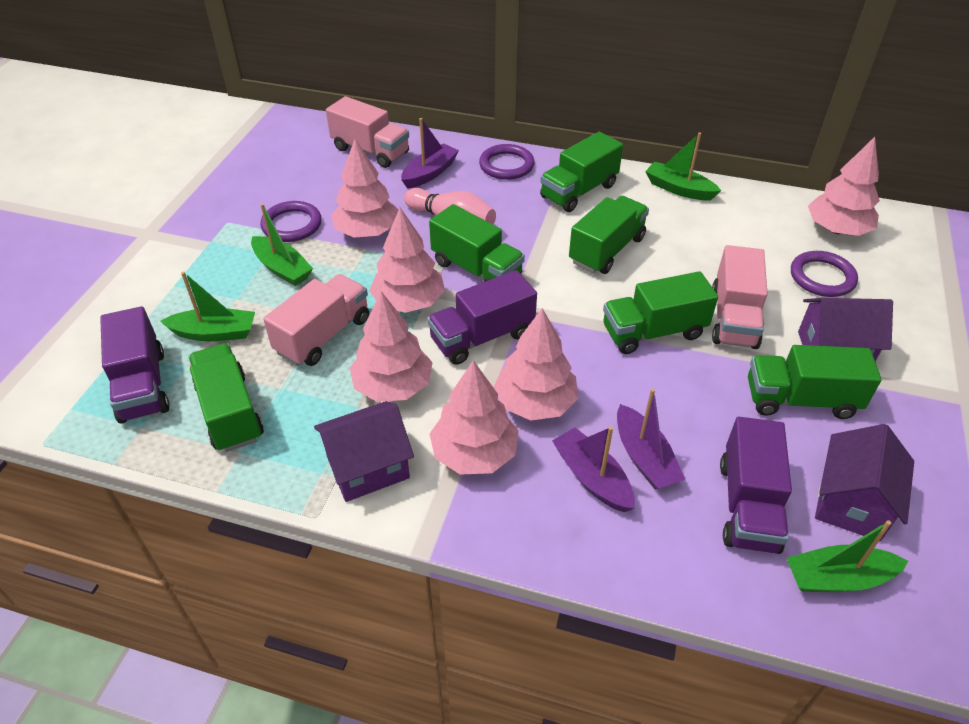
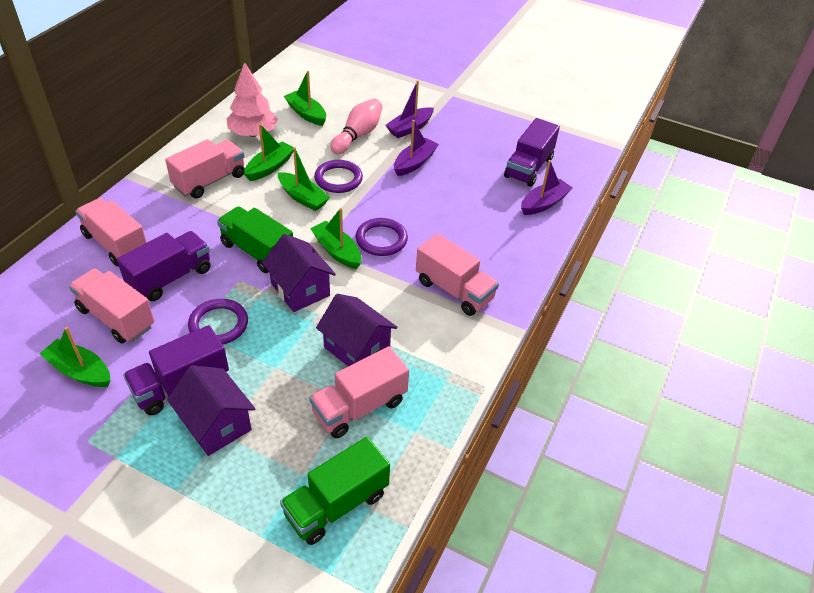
green boat: [160,271,255,341] [251,203,313,286] [645,132,721,200] [787,520,908,592] = 4 -> [40,327,110,387] [244,123,293,181] [278,147,330,211] [284,71,326,126] [310,208,361,269] = 5
green truck: [188,343,264,452] [429,204,525,282] [540,132,623,212] [569,196,649,274] [603,271,718,354] [748,345,881,419] = 6 -> [217,206,293,273] [280,437,390,545] = 2
pink tree: [331,139,399,238] [350,291,433,402] [369,208,445,313] [430,360,519,475] [493,308,578,421] [808,137,880,236] = 6 -> [227,62,278,137] = 1
pink truck: [263,274,369,366] [326,96,409,168] [712,245,768,349] = 3 -> [69,268,154,343] [75,198,147,266] [165,139,245,198] [309,346,409,438] [416,233,499,316] = 5

